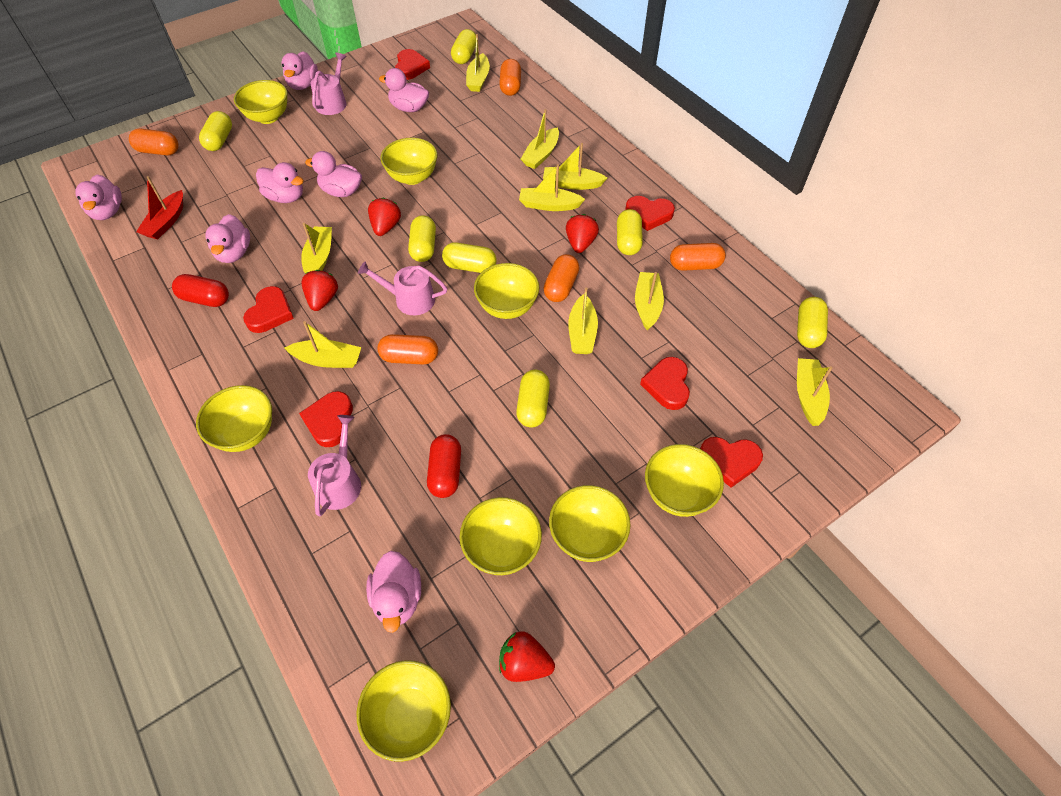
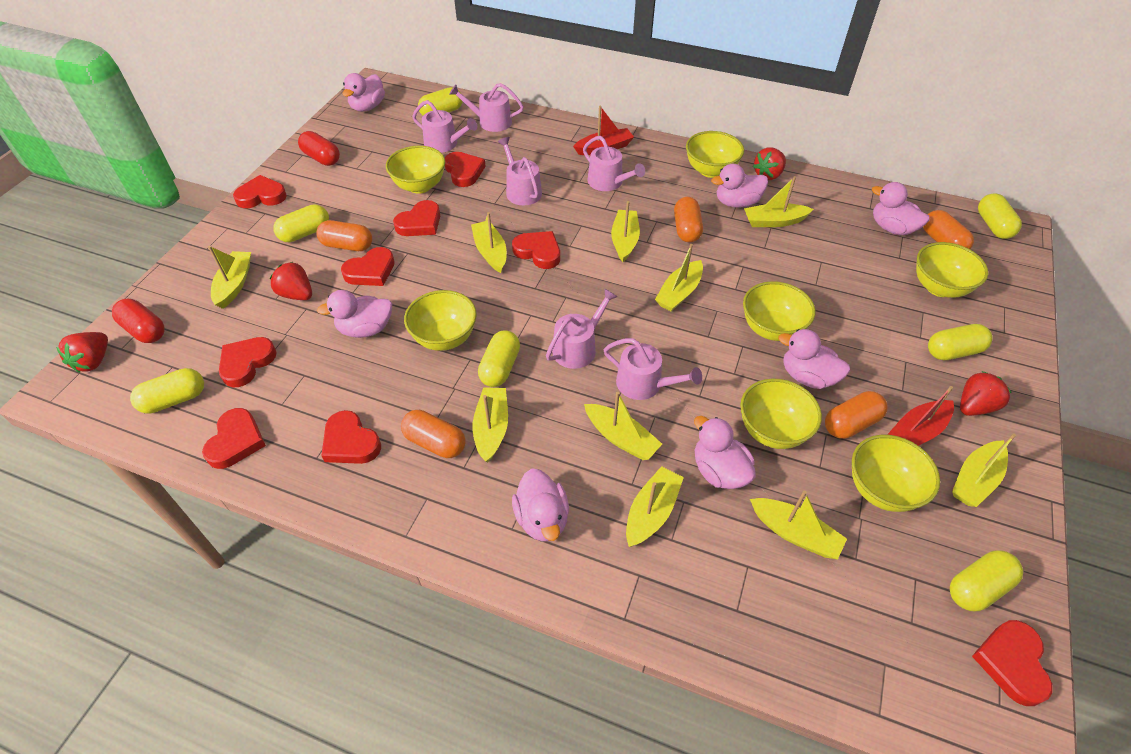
pink watering can: [308,415,361,516] [310,52,347,115] [358,261,447,315] = 3 -> [412,100,477,153] [449,83,524,132] [498,137,542,205] [546,288,618,369] [583,136,645,191] [604,338,702,400] = 6
red boat: [136,176,183,240] = 1 -> [573,106,634,155] [887,386,954,446] = 2
red heart: [243,286,294,333] [299,391,353,447] [395,49,430,80] [625,196,675,231] [640,357,690,410] [700,437,763,488] = 6 -> [202,408,266,469] [219,337,277,387] [233,175,287,208] [321,410,381,464] [341,247,395,286] [393,200,440,236] [445,152,486,187] [512,231,560,269] [972,620,1052,706] = 9
yellow boat: [284,321,361,368] [301,223,332,274] [466,34,490,92] [519,164,585,211] [521,109,559,169] [543,143,607,190] [568,288,598,354] [635,272,664,331] [797,358,832,426] = 9 -> [208,246,251,309] [471,212,507,273] [473,387,508,462] [584,392,662,460] [611,201,640,262] [626,466,684,547] [655,244,703,311] [744,176,814,227] [750,491,847,559] [952,434,1016,507] = 10
yellow bowl: [196,385,272,452] [234,80,288,124] [357,660,451,762] [380,138,437,185] [460,497,542,575] [474,263,539,319] [549,485,631,562] [645,444,724,517] = 8 -> [386,146,445,194] [404,290,477,351] [686,131,744,178] [740,378,822,449] [743,281,816,341] [852,435,940,512] [916,242,988,298] = 7

